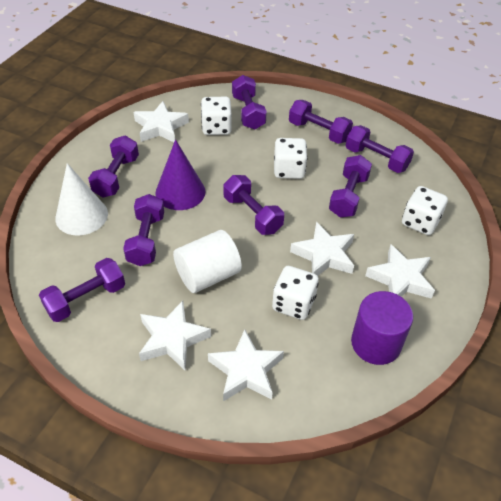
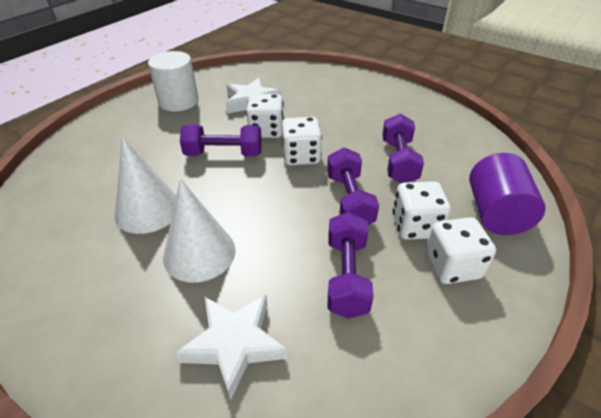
purple cone: [155,139,205,210] = 1 -> none = 0
purple dumbbell: [39,258,125,322] [88,136,139,197] [123,194,164,266] [223,175,284,235] [232,75,267,129] [289,100,353,144] [329,155,372,217] [346,125,414,173] = 8 -> [180,125,262,157] [327,147,379,225] [328,212,374,319] [382,113,424,183] = 4
white cone: [55,163,108,235] = 1 -> [114,136,176,234] [163,178,236,283] = 2
white star: [134,101,189,142] [139,301,211,370] [208,329,284,401] [290,222,354,276] [365,245,435,299] = 5 -> [175,294,287,400] [226,78,282,114] = 2

